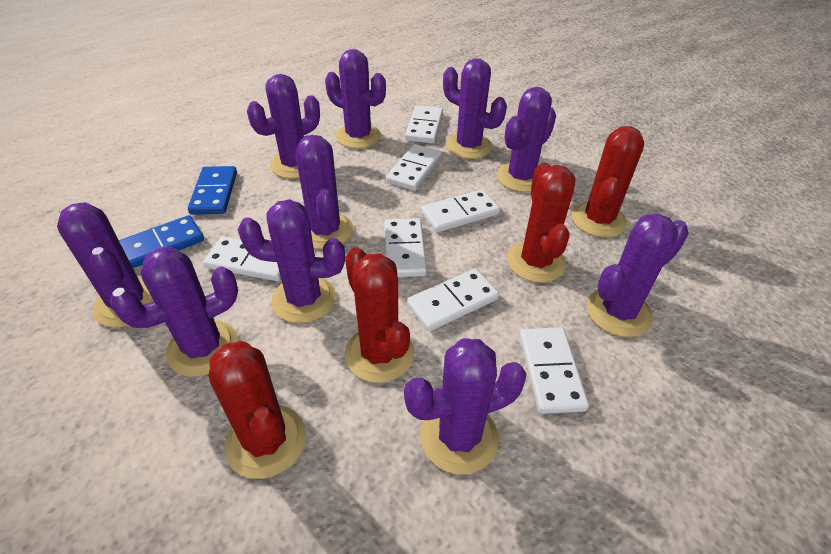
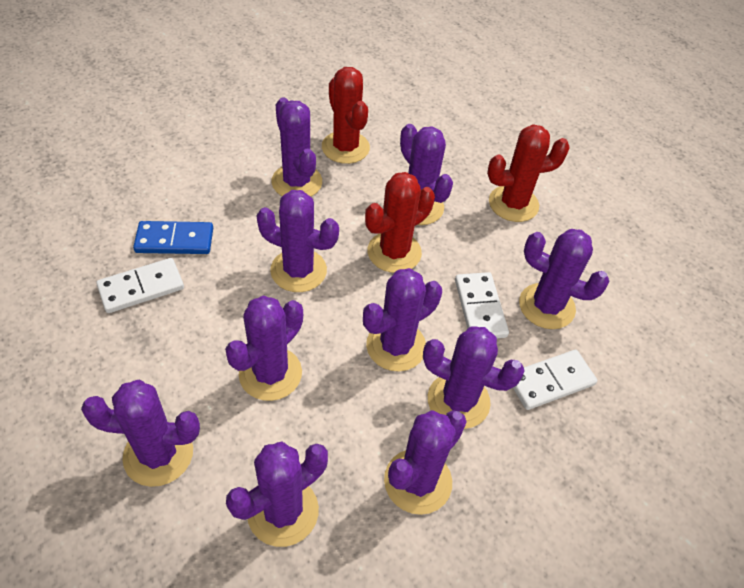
blue domino: [119,215,204,268] [188,166,237,215] = 2 -> [133,221,213,254] = 1
red cactus: [209,341,306,479] [345,247,414,383] [507,163,575,283] [572,126,644,237] = 4 -> [322,67,370,164] [365,172,435,273] [487,124,570,222] = 3
white domino: [203,237,281,281] [384,218,427,277] [386,144,442,191] [405,105,443,144] [407,269,499,332] [421,189,500,232] [519,327,589,414] = 7 -> [96,258,184,313] [455,272,509,338] [513,350,597,410] = 3

